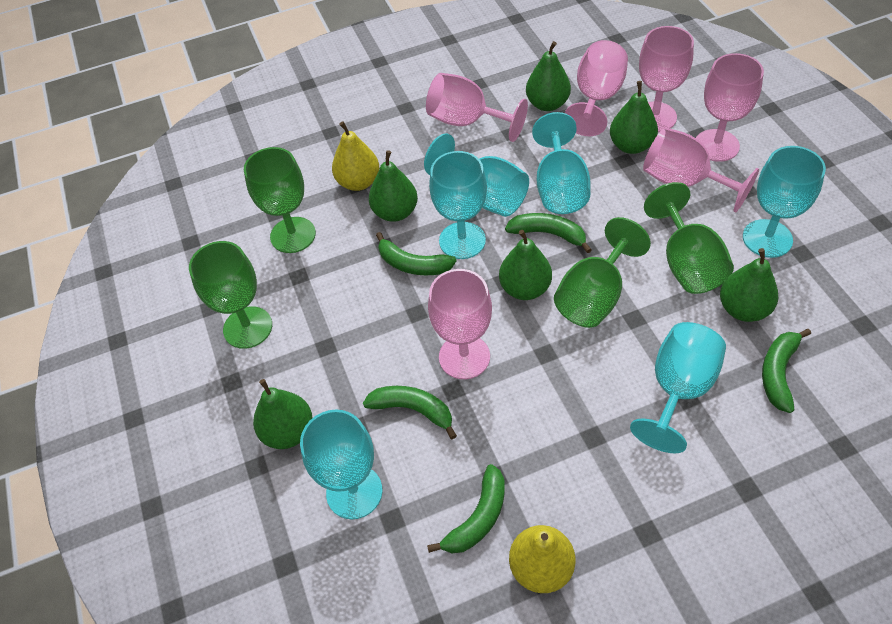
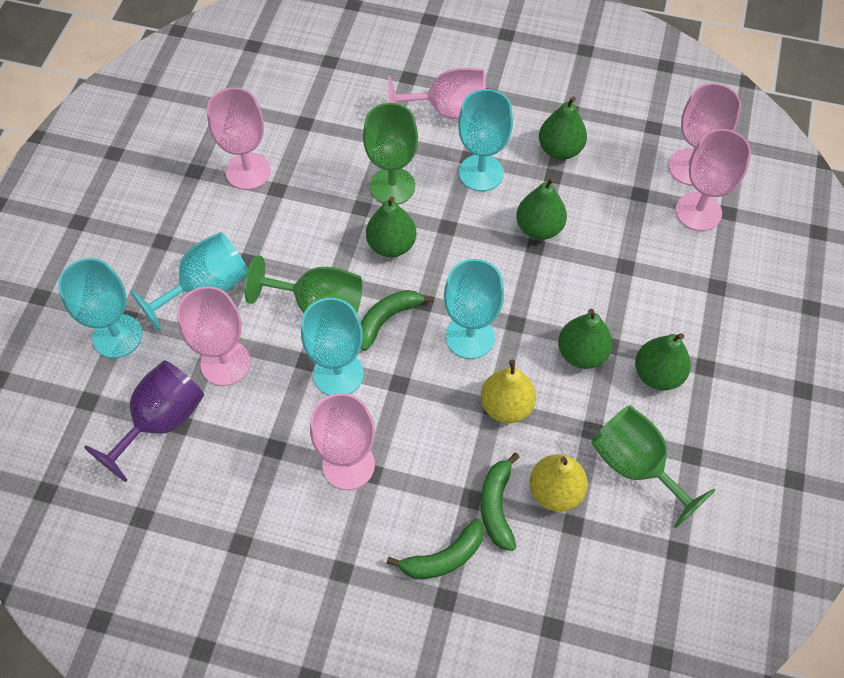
green banana: [363,386,457,439] [376,232,456,275] [427,464,505,553] [505,213,592,253] [762,329,811,413] = 5 -> [361,290,434,351] [387,519,484,579] [481,453,520,551] = 3
green goblet: [189,241,272,349] [244,147,316,253] [554,217,651,328] [644,182,734,294] = 4 -> [244,255,362,313] [363,103,418,204] [591,405,716,528] = 3
green pear: [253,379,313,449] [369,150,418,222] [499,230,552,300] [526,41,571,111] [610,81,658,154] [720,248,778,322] = 6 -> [366,196,416,257] [516,177,567,240] [539,96,587,160] [558,309,613,369] [635,333,691,390] = 5
purple goblet: none = 0 -> [84,361,204,482] = 1
turquoise goblet: [300,410,383,519] [424,133,529,217] [429,151,487,259] [532,112,591,214] [630,322,726,453] [743,146,826,258] = 6 -> [58,258,143,358] [130,232,248,332] [301,298,364,396] [444,259,504,359] [458,89,513,191] = 5

